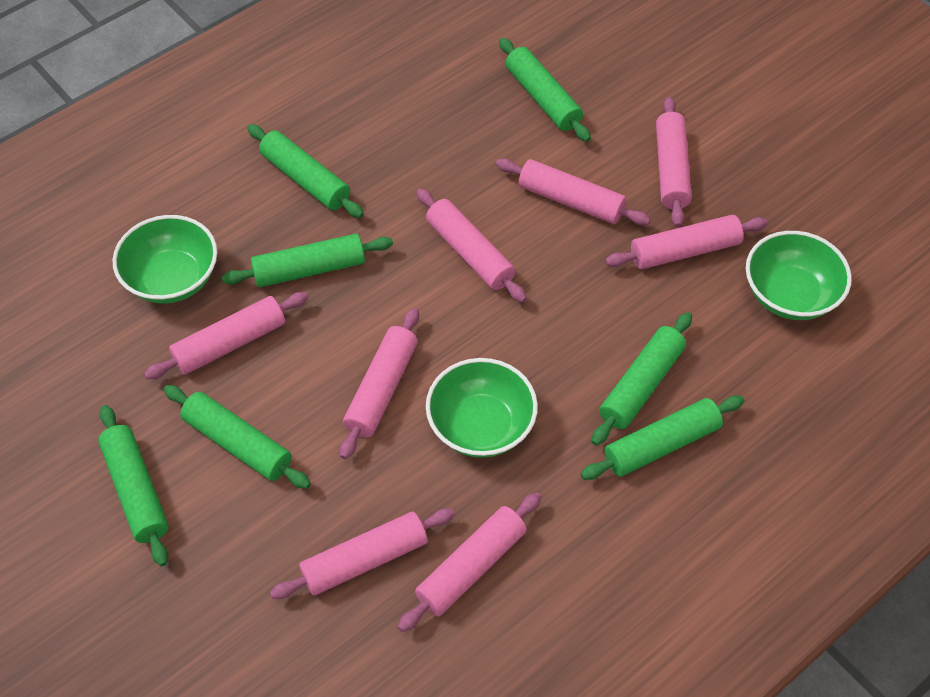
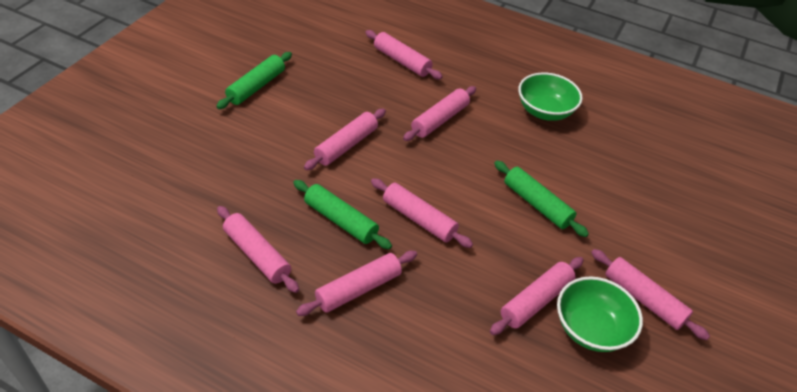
green bowl: [113,215,217,303] [426,358,538,458] [746,231,852,320] = 3 -> [518,72,583,121] [557,276,643,352] = 2
green rolling pin: [98,405,169,566] [164,385,311,489] [222,234,393,287] [247,124,364,218] [499,38,591,142] [581,395,744,480] [592,312,692,446] = 7 -> [216,52,292,109] [293,180,392,249] [494,161,589,237] = 3

